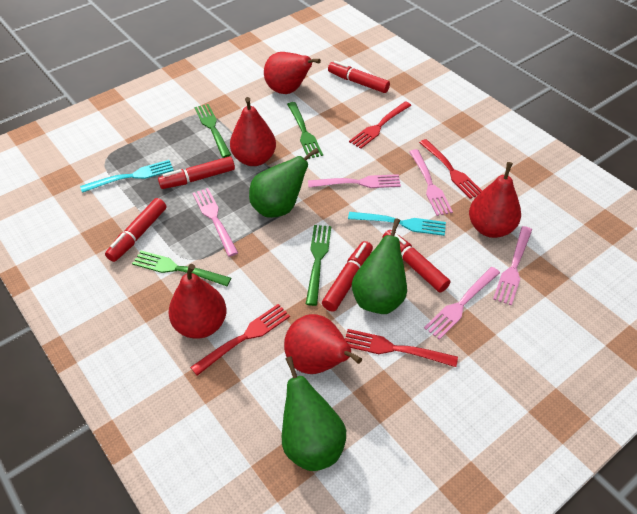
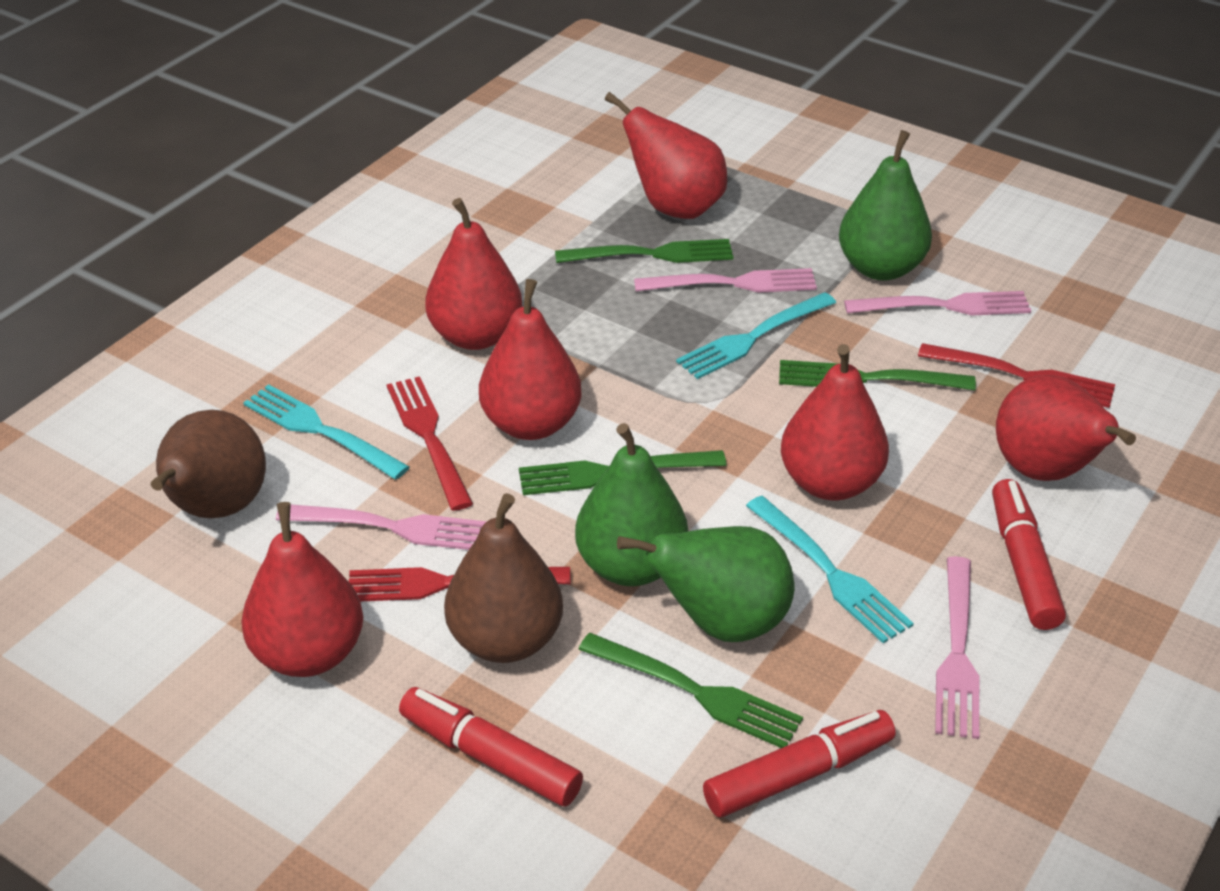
brown pear: none = 0 -> [151,410,266,518] [444,493,563,663] = 2
pink fork: [193,188,238,257] [308,174,401,188] [409,149,453,216] [424,267,500,340] [493,226,532,306] = 5 -> [276,505,487,550] [634,268,817,293] [844,291,1031,315] [935,556,979,739] = 4
red fork: [190,304,290,376] [345,329,458,367] [349,101,412,149] [419,139,482,199] = 4 -> [349,567,571,601] [386,376,473,511] [918,343,1115,408] = 3
red marker: [105,198,166,262] [158,156,235,189] [322,241,373,312] [328,61,390,93] [382,230,451,293] = 5 -> [399,687,583,807] [703,710,895,817] [992,479,1066,630] = 3
red pear: [169,264,227,339] [230,97,276,166] [264,52,321,94] [284,314,362,374] [469,162,521,238] = 5 -> [241,502,363,677] [425,198,522,350] [479,279,582,440] [605,92,727,219] [781,344,889,500] [996,375,1136,481] = 6
turquoise fork: [80,160,174,193] [348,212,446,236] = 2 -> [243,384,409,480] [676,292,836,379] [746,496,914,643] = 3

